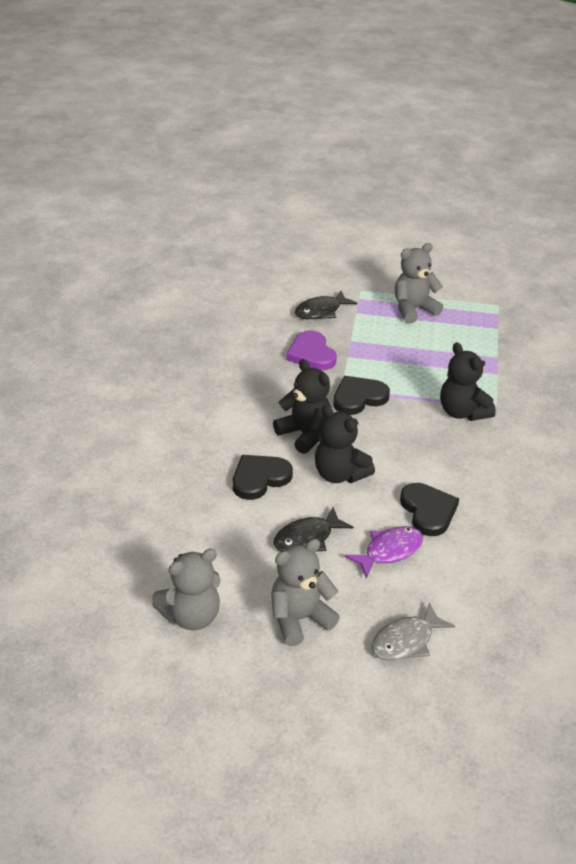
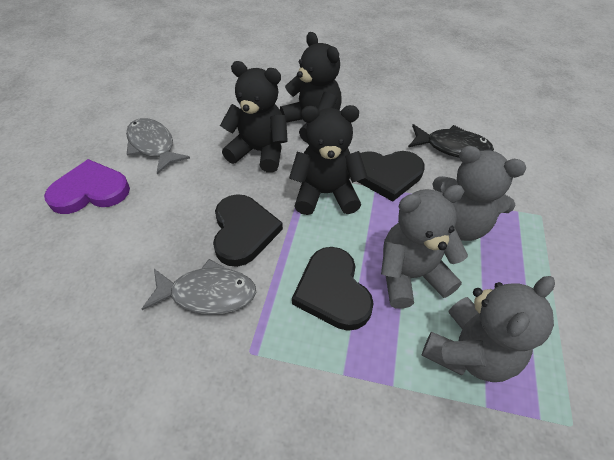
black fish: [273,507,353,552] [295,291,357,319] = 2 -> [408,124,494,158] = 1
grey fish: [372,602,455,661] = 1 -> [126,118,190,174] [142,259,256,315] = 2
purple fish: [344,526,423,579] = 1 -> none = 0

